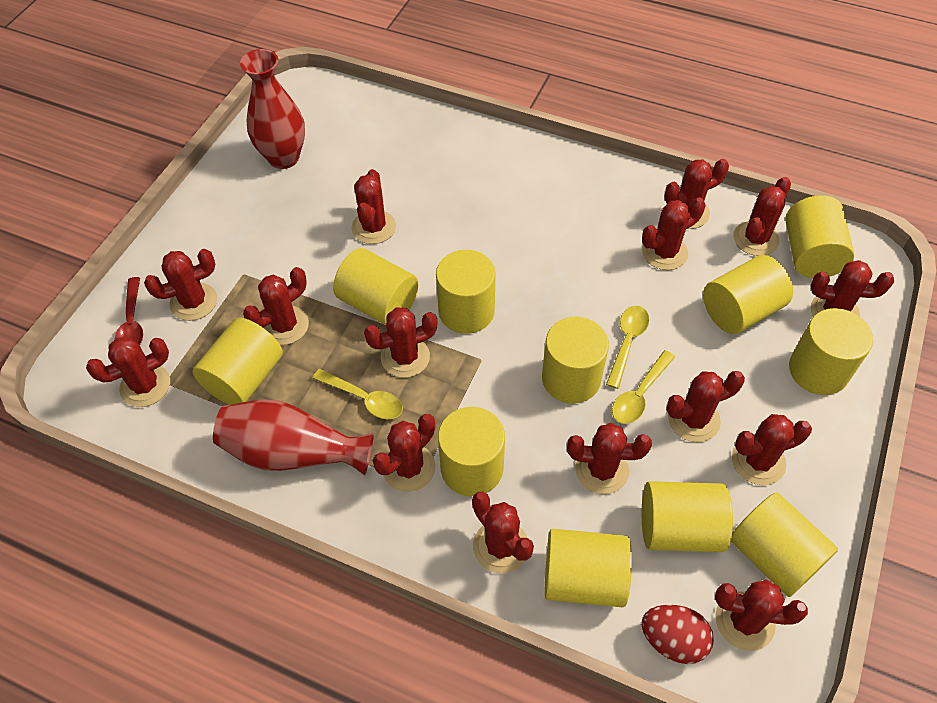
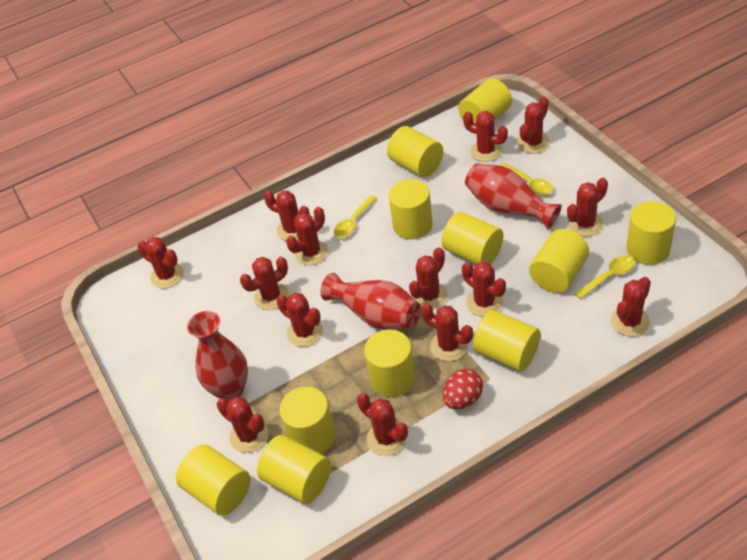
red cactus: [86,337,170,407] [144,249,217,321] [243,267,309,345] [352,169,396,244] [364,307,438,378] [373,414,435,492] [472,492,534,573] [567,423,652,494] [642,197,705,270] [664,159,729,229] [666,371,745,442] [715,580,808,651] [732,414,812,485] [733,177,791,256] [811,260,894,317] = 15 -> [138,237,184,288] [217,397,269,453] [240,257,289,310] [264,190,310,241] [277,293,323,347] [286,207,328,265] [357,393,408,456] [409,247,448,309] [421,303,473,361] [462,261,506,317] [463,111,508,162] [518,97,550,153] [567,178,608,237] [611,277,651,337] = 14
red spoon: [115,277,143,345] = 1 -> none = 0
red vase: [213,399,374,476] [240,49,305,169] = 2 -> [187,311,248,401] [320,273,421,330] [465,163,562,229] = 3

